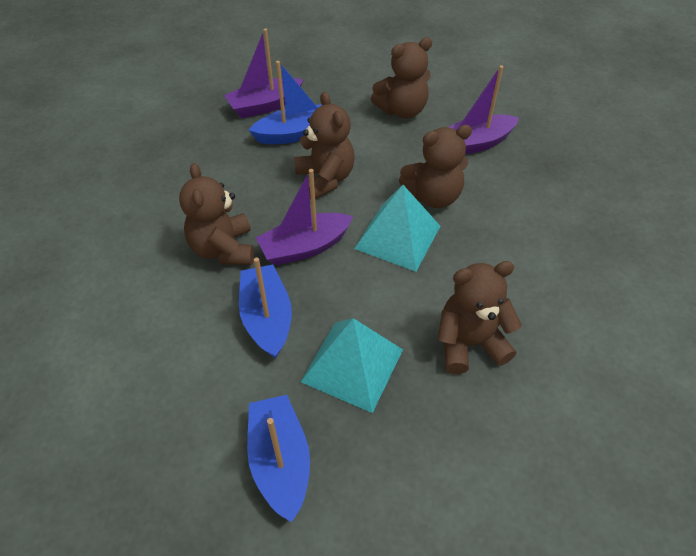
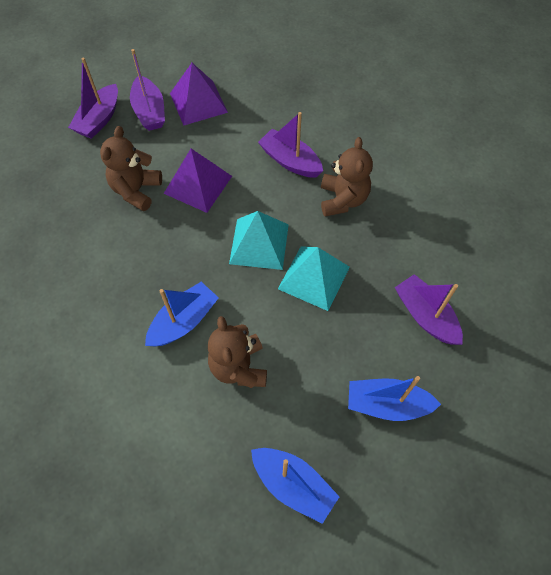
brown teddy bear: [179,163,254,265] [294,92,355,199] [371,37,432,118] [399,125,472,208] [438,261,522,374] = 5 -> [100,126,162,211] [208,316,267,388] [321,137,373,217] = 3
purple boat: [224,28,303,118] [256,169,353,266] [449,65,519,154] = 3 -> [68,57,118,139] [130,49,165,131] [258,112,323,177] [395,274,463,345] = 4
purple pyramid: none = 0 -> [164,148,232,213] [170,63,228,126] = 2

